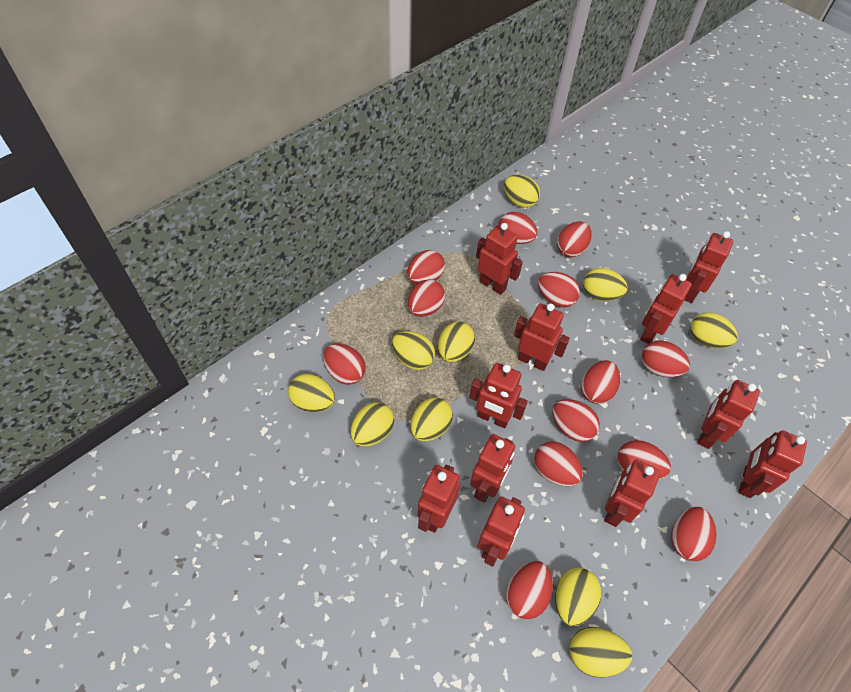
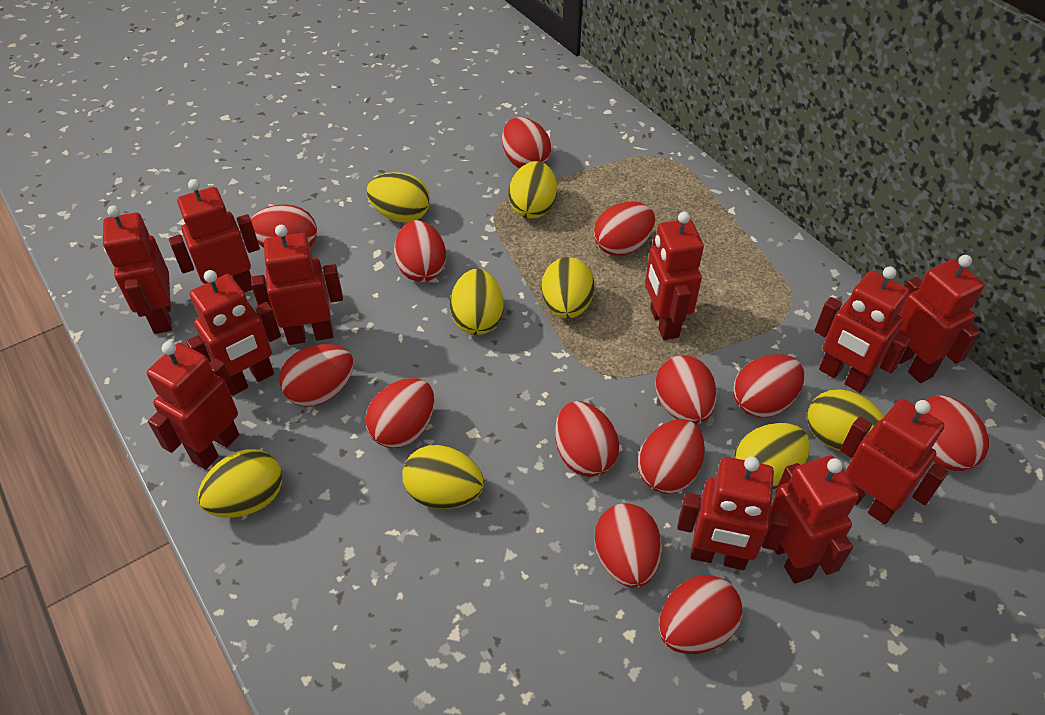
yellow egg: [288,374,335,412] [351,402,394,446] [392,331,435,370] [410,397,453,441] [438,322,475,362] [504,175,540,208] [555,568,601,626] [570,627,632,678] [583,268,628,301] [690,312,738,348] = 10 -> [198,449,282,518] [366,172,430,222] [403,445,484,509] [450,269,504,335] [508,161,557,219] [542,257,594,319] [734,423,810,490] [807,389,884,451] = 8

